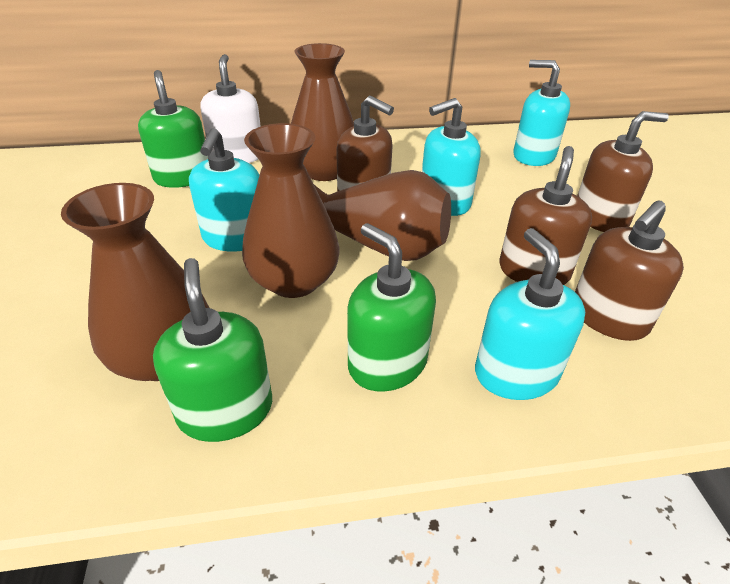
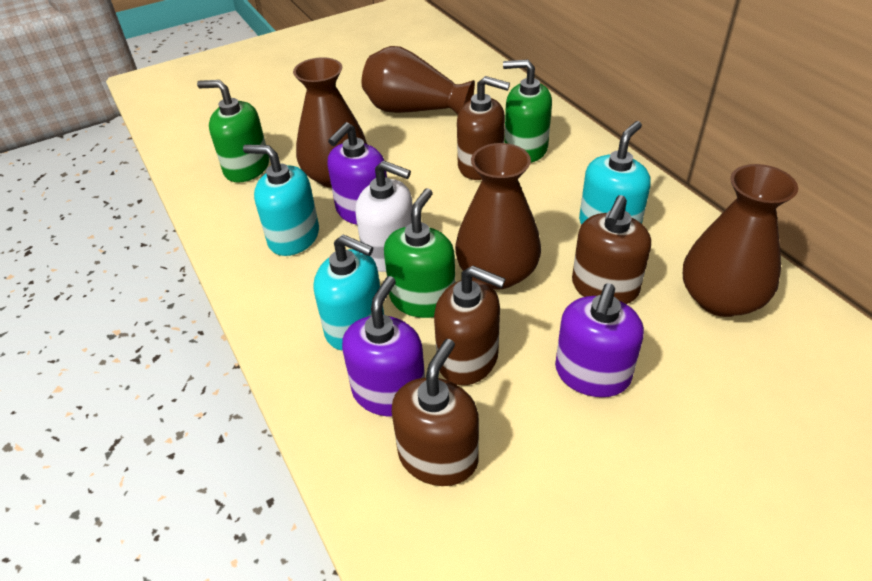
purple soap dispenser: none = 0 -> [328,122,387,225] [342,276,425,416] [555,283,644,397] = 3
turquoise soap dispenser: [189,128,259,252] [422,98,481,216] [475,228,585,400] [513,60,570,166] = 4 -> [243,145,319,256] [314,234,384,351] [579,121,651,225] = 3

